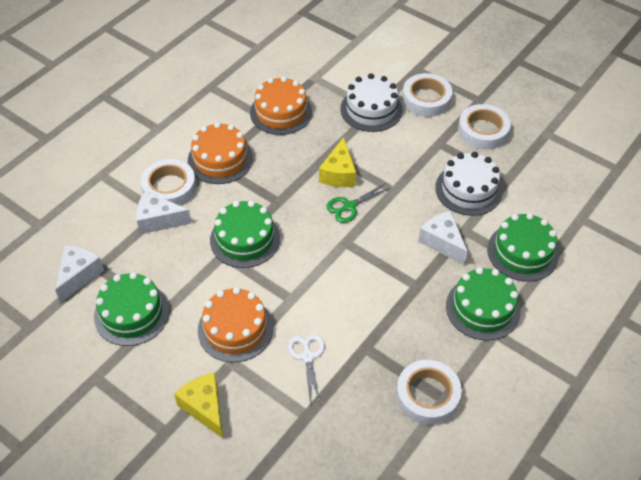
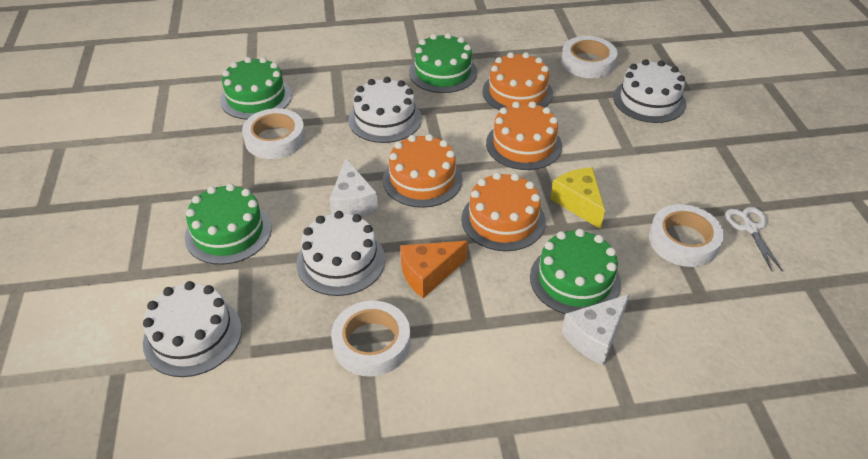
green scissors: [326,183,390,223] = 1 -> none = 0
orange cake: [188,122,253,184] [198,287,273,362] [250,76,312,135] = 3 -> [383,134,462,208] [461,172,546,251] [483,52,553,110] [486,101,562,170] = 4
orange cheese: none = 0 -> [400,241,468,298] = 1
white cake: [341,73,402,132] [435,152,503,216] = 2 -> [143,281,242,377] [297,211,385,296] [348,77,422,143] [613,59,686,123] = 4
white cheese: [55,245,104,303] [136,191,191,234] [418,211,468,265] = 3 -> [329,159,378,217] [562,294,630,365] = 2
yellow cheese: [174,373,223,438] [319,137,356,187] = 2 -> [550,167,605,229] = 1

